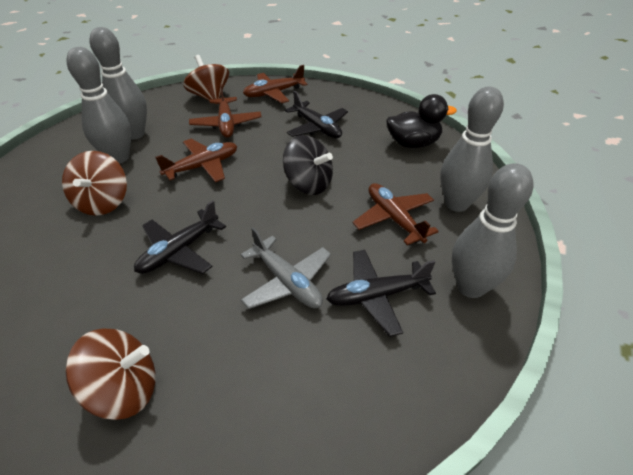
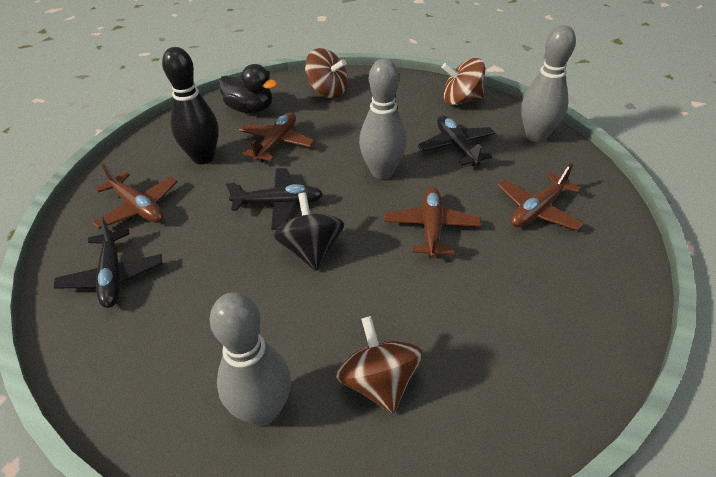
black bowling pin: none = 0 -> [162,47,219,164] = 1
grey bowling pin: [67,47,131,164] [90,27,147,140] [440,87,504,212] [452,163,533,298] = 4 -> [210,292,291,426] [359,58,407,179] [521,25,576,142] = 3
grey plane: [240,227,331,309] = 1 -> none = 0

